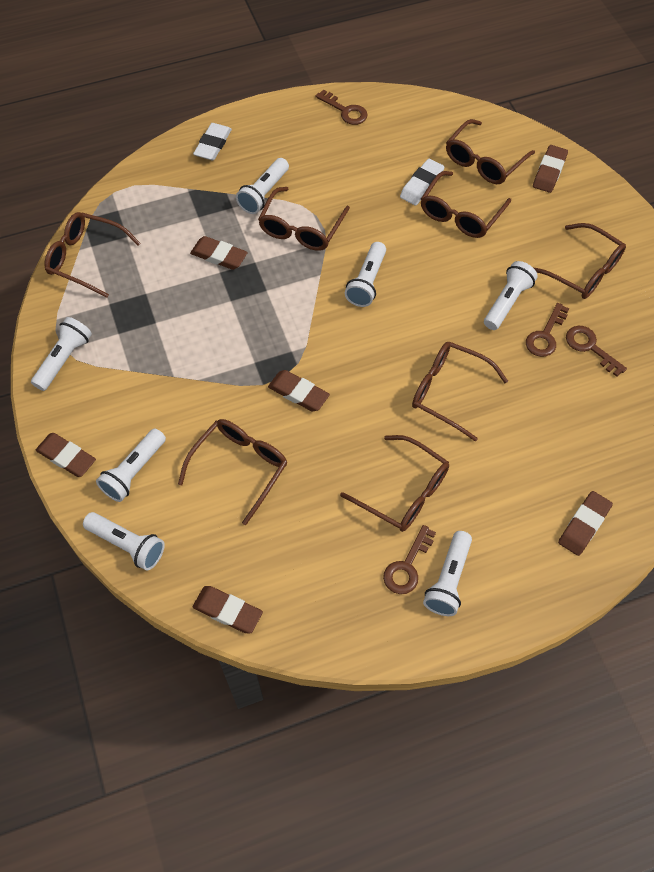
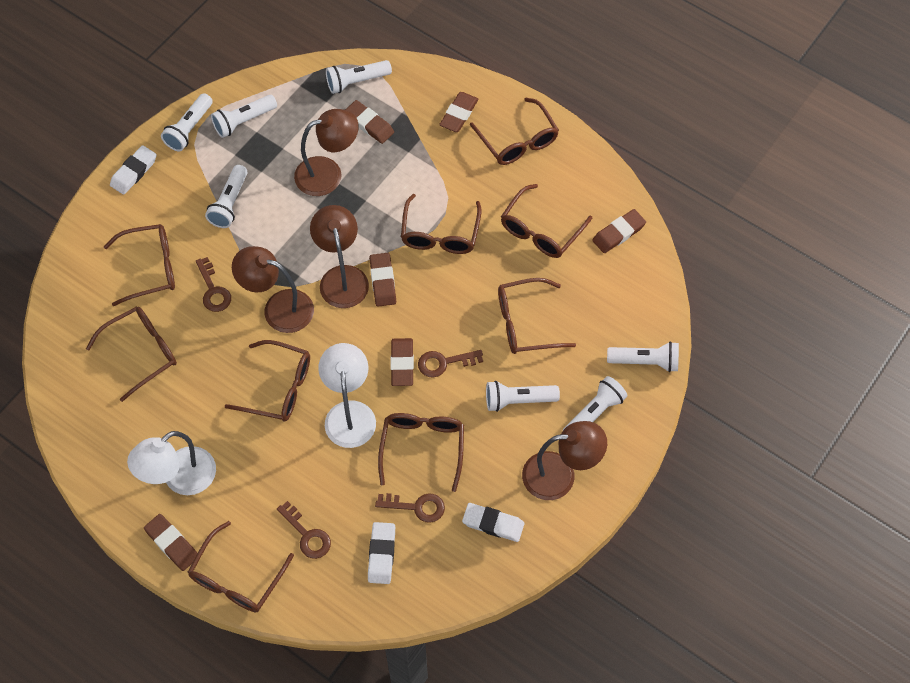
brown glasses: [44,212,141,298] [178,419,288,525] [258,187,350,251] [340,435,449,532] [412,342,508,441] [421,171,511,238] [446,119,535,184] [534,223,626,299] = 8 -> [86,307,177,402] [104,224,175,306] [188,521,294,612] [224,340,310,422] [378,413,464,492] [401,194,482,254] [470,98,559,165] [498,278,576,354] [501,184,592,258] = 9
brown lamp: none = 0 -> [232,246,314,333] [294,109,359,196] [310,205,369,308] [522,421,607,500] = 4
white eraser: [193,123,232,160] [400,159,445,205] = 2 -> [110,145,156,194] [368,522,395,584] [462,503,524,542] = 3
white lamp: none = 0 -> [127,431,216,495] [318,343,376,448] = 2

